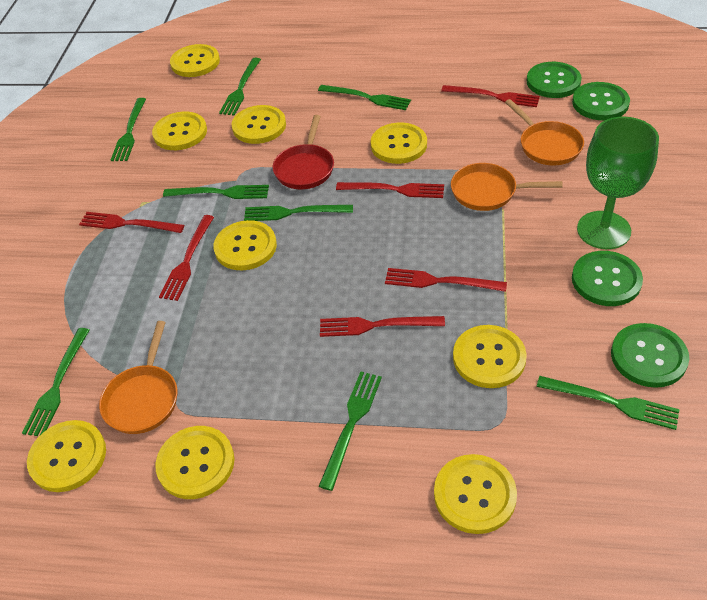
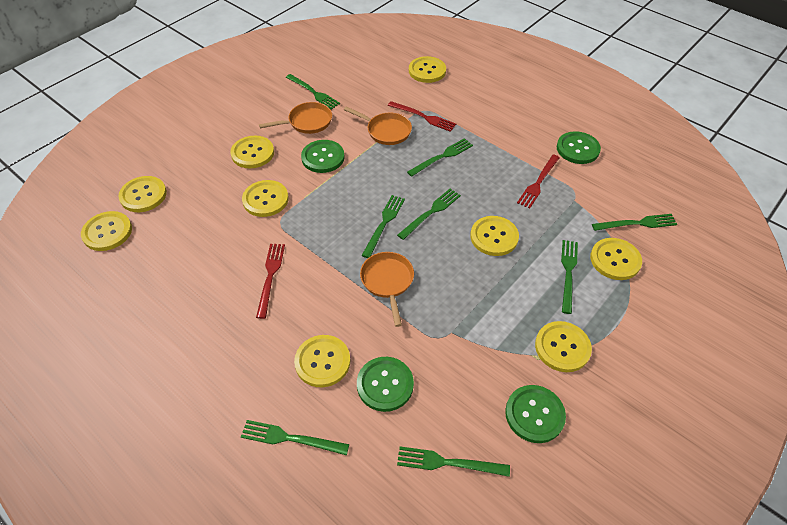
green goblet: [577,117,659,249] = 1 -> none = 0
red fork: [79,212,184,233] [159,215,214,301] [320,316,445,337] [336,182,444,198] [385,268,507,292] [441,85,540,107] = 6 -> [256,244,285,319] [388,101,456,132] [517,155,560,209] = 3
red pan: [273,115,334,189] = 1 -> none = 0

